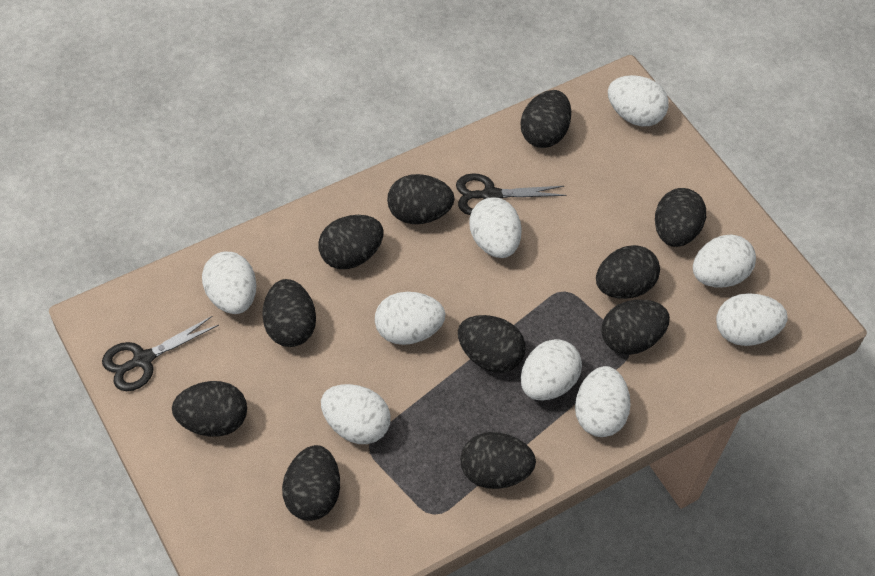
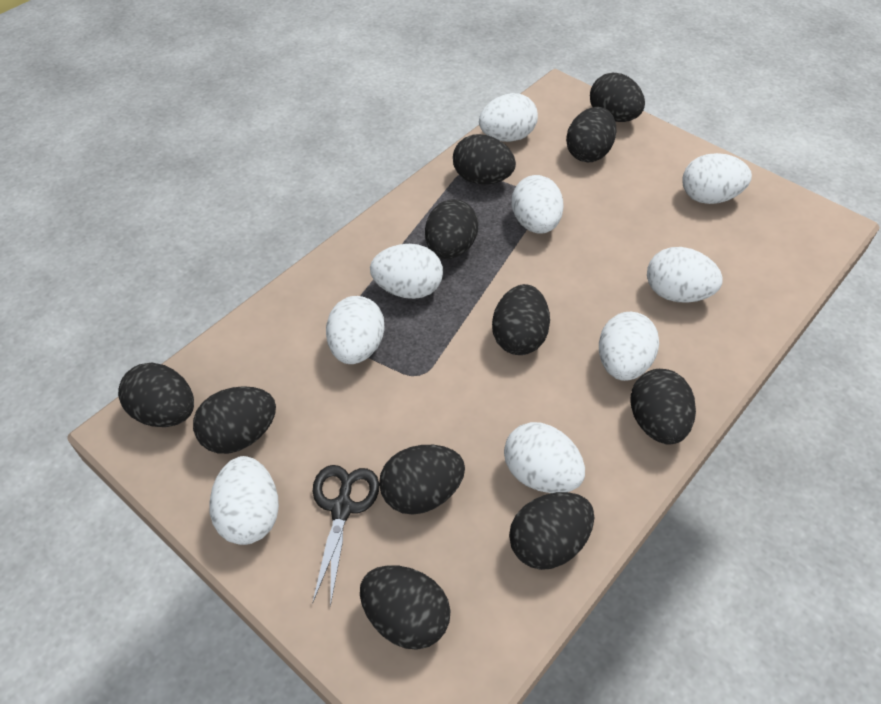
black scissors: [102,316,219,391] [456,173,566,215] = 2 -> [312,465,379,607] = 1

